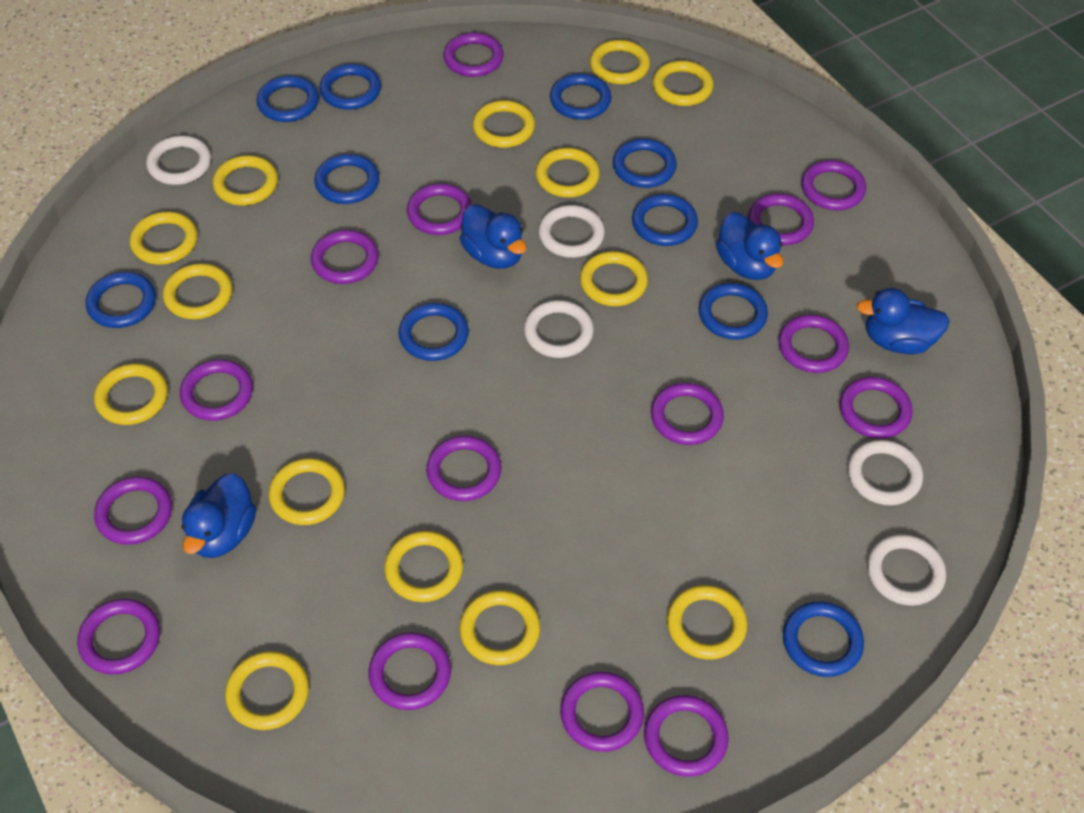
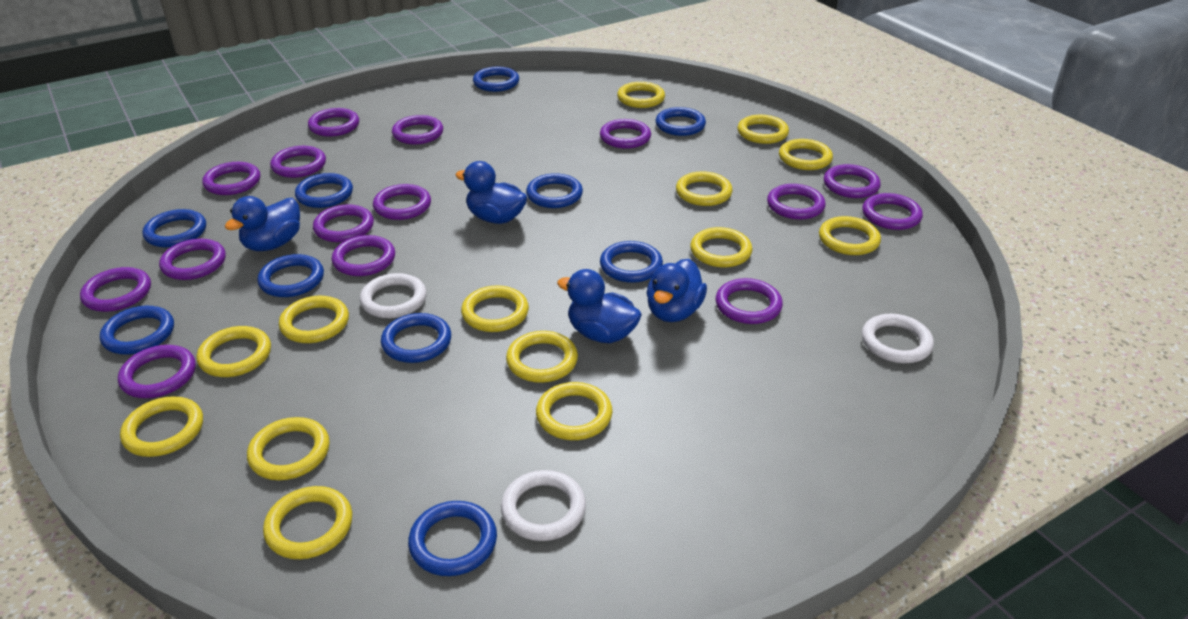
white ring: [146,135,211,185] [524,300,594,358] [538,205,605,258] [848,440,923,505] [867,534,946,606] = 5 -> [360,273,427,318] [501,470,586,541] [862,314,934,363] = 3

